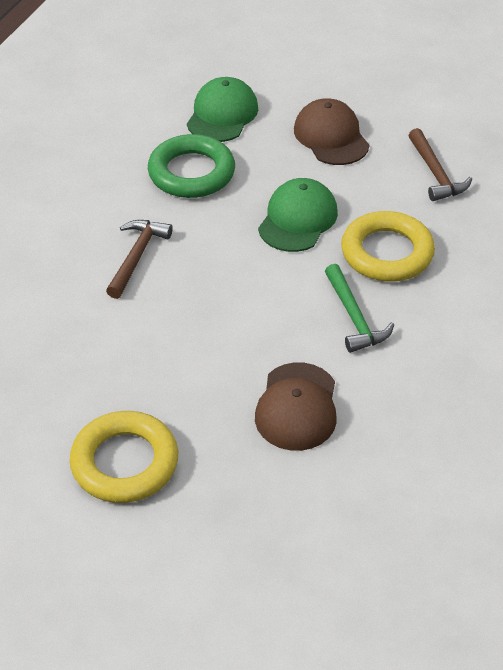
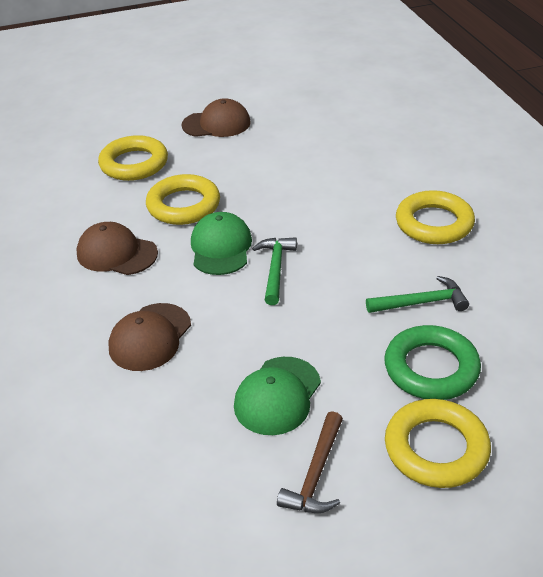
brown cap: [255,362,337,451] [294,98,369,165] = 2 -> [76,222,158,275] [108,303,191,371] [182,98,251,137] = 3
brown hammer: [106,220,173,299] [409,128,472,201] = 2 -> [277,411,343,513] = 1
green hammer: [325,264,394,353] = 1 -> [252,237,297,305] [366,276,469,313] = 2
yellow ring: [69,411,178,503] [341,211,435,281] = 2 -> [98,135,168,181] [146,174,220,225] [385,399,491,488] [396,190,475,244] = 4

